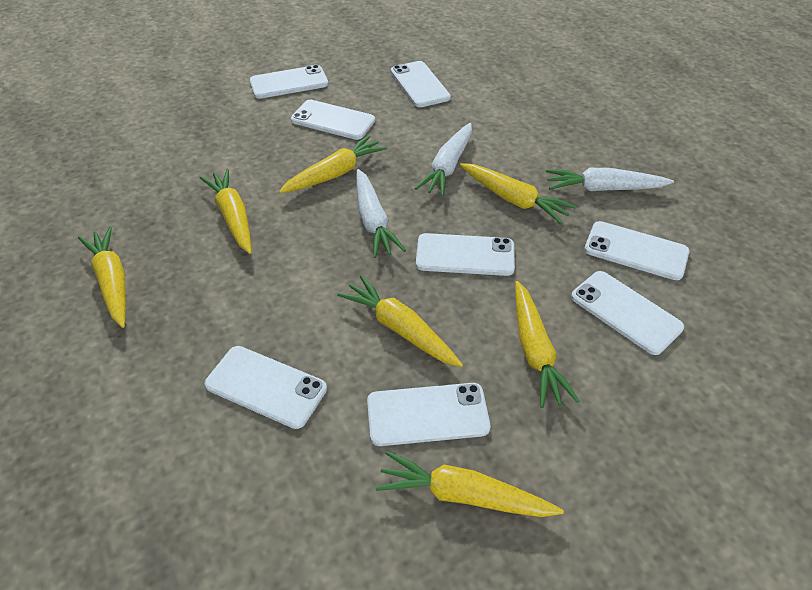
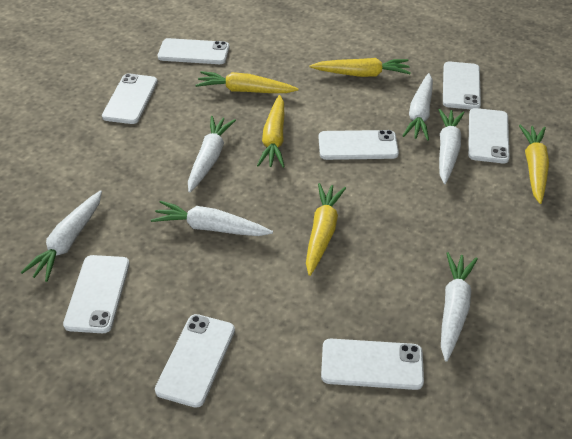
white carrot: [356,169,406,258] [415,123,472,197] [546,168,674,191] = 3 -> [20,190,102,282] [151,201,273,236] [188,116,236,193] [402,73,433,141] [439,109,464,184] [441,252,478,362] = 6
yellow carrot: [78,227,126,328] [200,169,252,254] [279,135,387,193] [337,275,463,367] [376,451,564,517] [460,163,576,224] [515,281,579,408] = 7 -> [196,71,299,93] [257,95,285,168] [306,183,346,276] [310,58,411,77] [519,125,549,204] = 5

